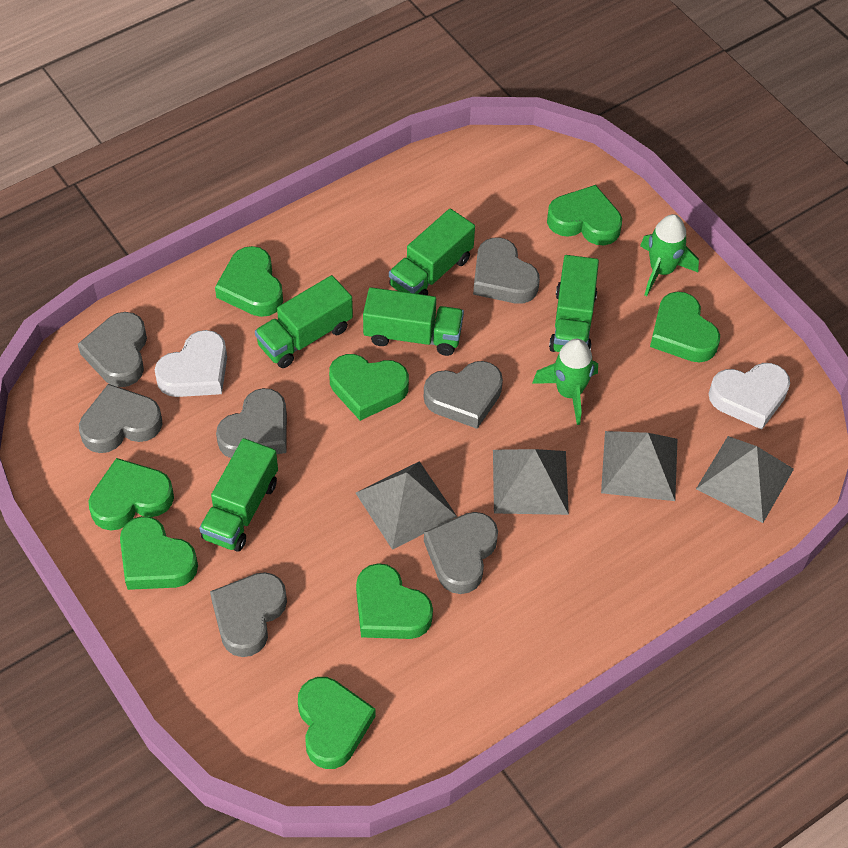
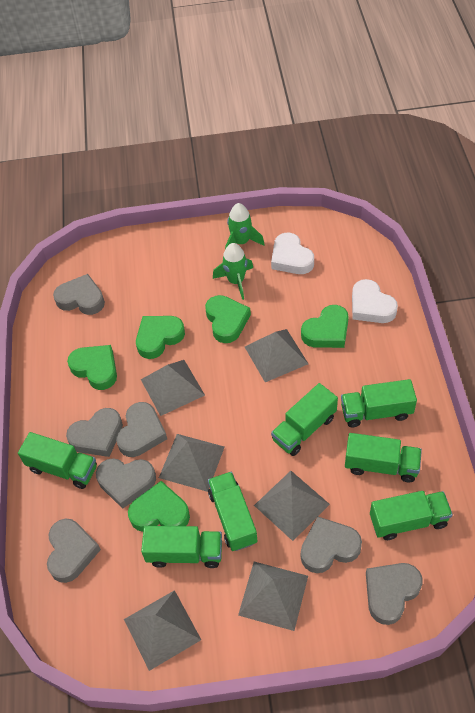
green heart: [88,458,174,530] [120,516,198,590] [215,246,283,317] [298,677,375,769] [329,354,409,421] [356,563,433,639] [547,185,622,245] [650,292,720,362] = 8 -> [67,345,117,390] [128,481,190,532] [136,316,185,359] [205,295,251,343] [301,305,349,348] = 5
green truck: [199,438,278,552] [255,275,353,368] [363,287,464,356] [389,209,475,295] [549,255,599,352] = 5 -> [18,432,97,489] [141,526,222,568] [208,472,257,551] [271,383,338,456] [341,379,417,427] [345,433,422,483] [370,491,453,540] = 7
grey pyramid: [356,461,457,550] [493,449,569,515] [601,431,678,501] [696,436,794,523] = 4 -> [124,590,201,671] [141,360,205,416] [159,434,225,492] [238,562,308,631] [245,329,308,382] [254,471,330,541] = 6

